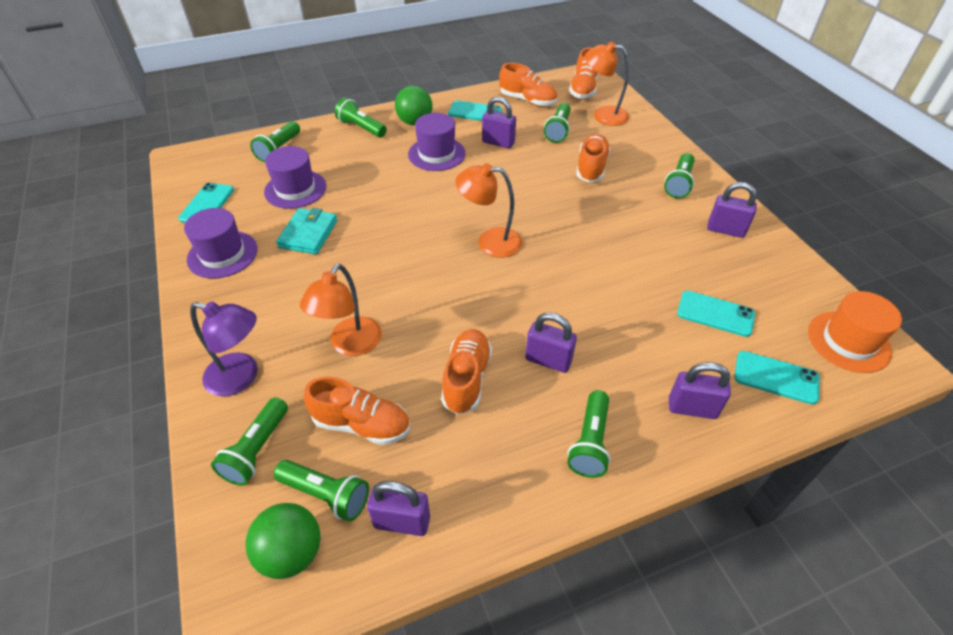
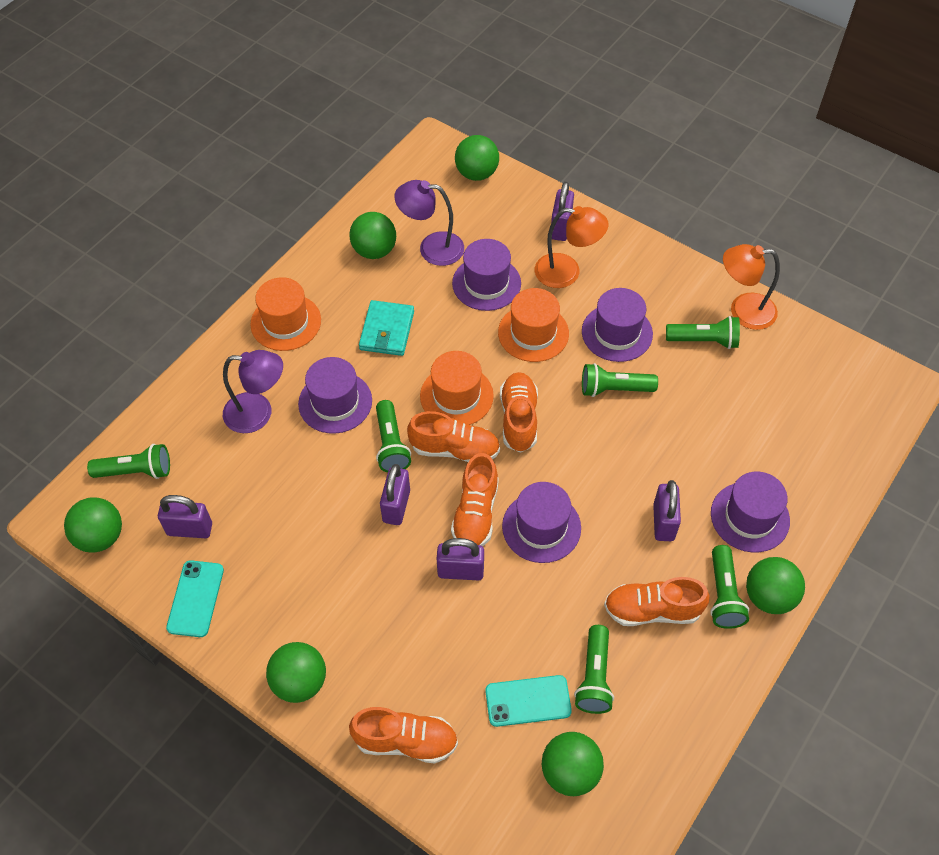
green ball: [246,503,321,579] [395,86,433,125] = 2 -> [64,497,122,553] [266,642,326,703] [349,212,396,259] [455,135,499,181] [542,732,604,796] [746,557,805,614] = 6
green flashlight: [211,397,288,486] [250,121,300,162] [274,460,369,522] [335,97,387,138] [544,103,571,143] [567,390,611,478] [664,153,695,198] = 7 -> [87,444,170,479] [376,400,411,472] [574,625,614,714] [582,363,658,397] [666,316,740,349] [710,545,749,629] = 6
orange hat: [808,291,902,373] = 1 -> [250,277,321,351] [420,351,494,425] [498,288,569,362] = 3
orange lamp: [300,264,382,356] [455,163,522,258] [585,42,629,126] = 3 -> [535,206,608,288] [723,244,780,330] = 2
purple hat: [184,208,258,279] [264,146,326,209] [408,113,465,171] = 3 -> [298,357,372,434] [452,239,521,311] [502,482,581,563] [582,288,653,362] [711,471,790,553] = 5
purple lamp: [190,301,258,396] = 1 -> [223,350,283,433] [394,180,464,266] = 2
turquoise phone: [178,183,234,223] [448,100,502,121] [677,291,755,337] [735,351,820,404] = 4 -> [166,560,224,637] [485,675,572,727] = 2

